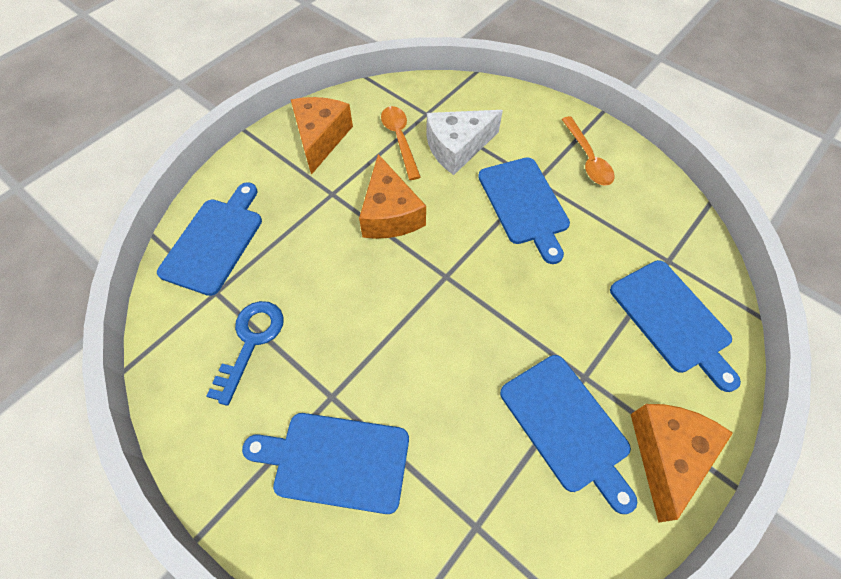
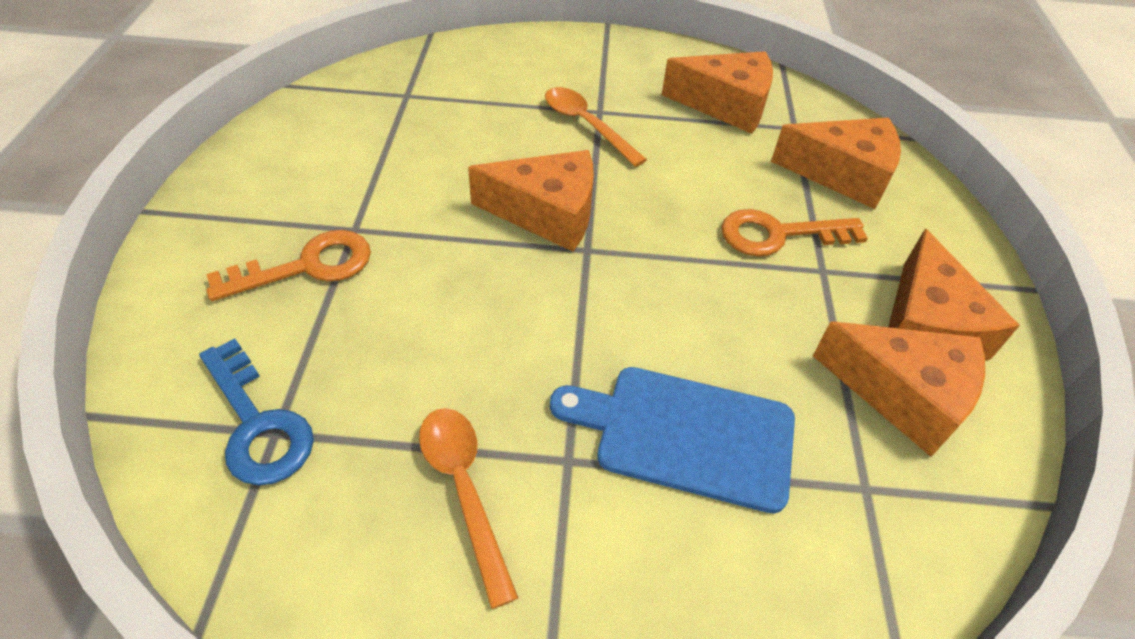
blue cutting board: [157,182,262,296] [242,413,409,514] [478,157,570,264] [500,355,638,514] [610,260,741,392] = 5 -> [550,367,795,514] = 1
orange cheese: [291,97,353,175] [359,154,426,239] [631,404,733,523] = 3 -> [468,150,594,251] [662,51,773,134] [771,118,901,209] [813,322,985,457] [889,229,1020,361] = 5
orange key: none = 0 -> [206,230,371,301] [721,209,868,256] = 2
white cheese: [426,110,503,175] = 1 -> none = 0

